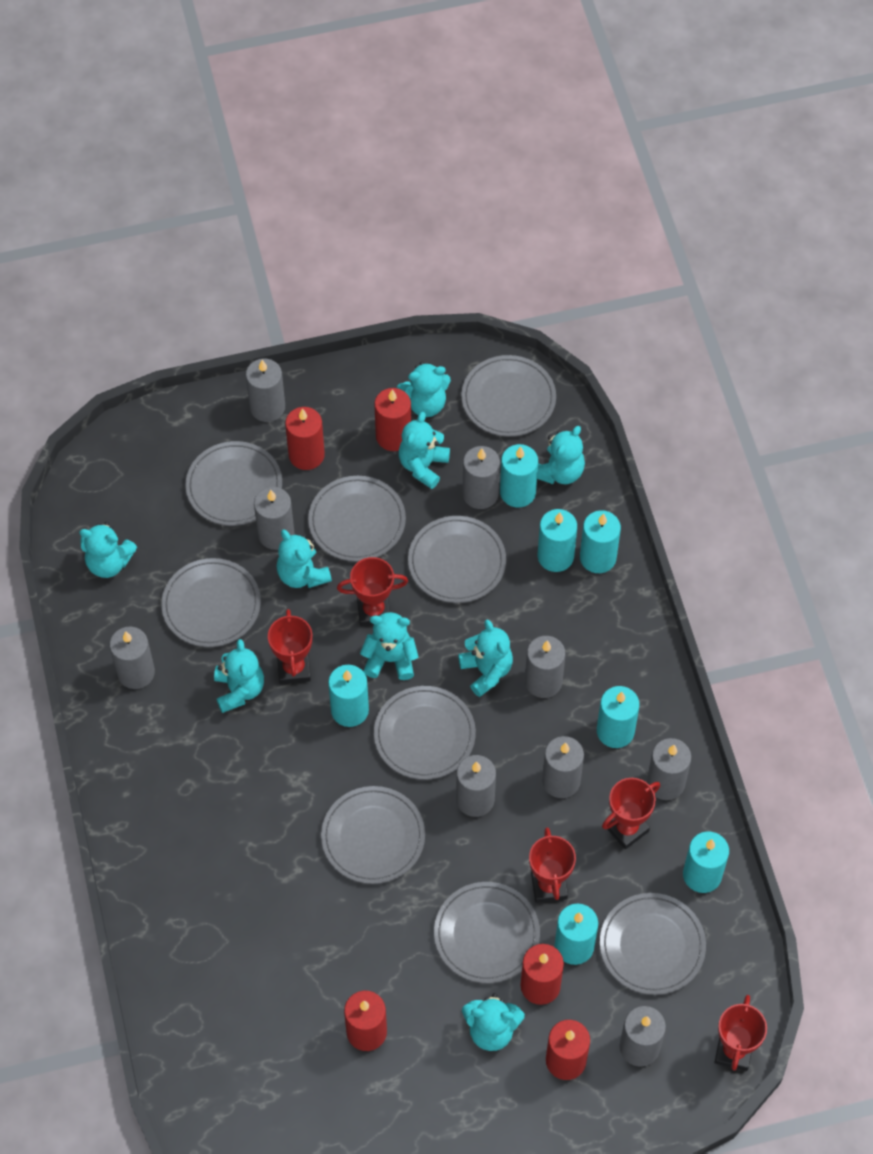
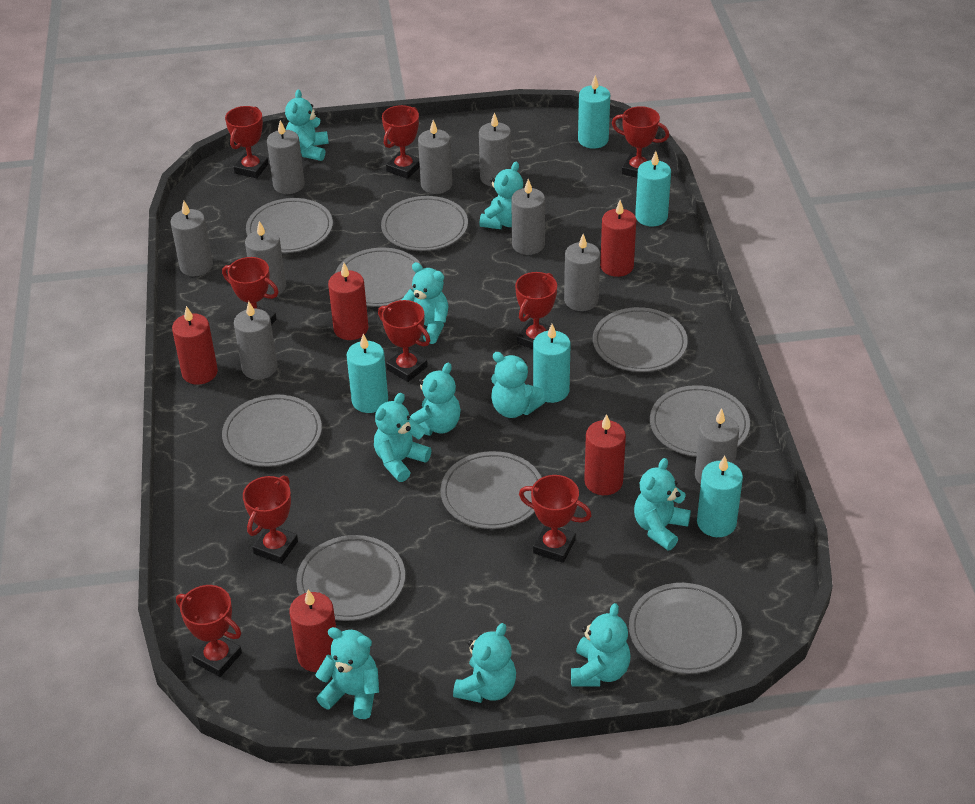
red trophy: [268,609,312,684] [337,557,408,626] [529,827,576,903] [602,778,660,849] [715,995,767,1071] = 5 -> [176,585,242,677] [222,257,279,325] [225,106,269,178] [243,475,298,564] [378,300,430,382] [382,105,420,179] [515,272,557,349] [519,475,591,563] [612,106,669,178] = 9
turquoise candle: [328,665,369,727] [500,444,538,507] [538,509,577,572] [555,903,598,965] [580,510,621,573] [597,686,640,748] [683,831,729,893] = 7 -> [347,334,388,413] [533,324,571,403] [578,75,610,149] [635,151,671,226] [697,456,743,537] = 5
turquoise teddy bear: [79,522,137,578] [214,639,264,713] [277,529,332,588] [360,612,419,680] [397,362,451,417] [399,412,450,489] [458,619,513,697] [462,993,525,1051] [537,426,585,484] = 9 -> [285,89,329,161] [315,627,379,719] [374,393,431,482] [402,262,448,344] [409,363,461,436] [453,623,516,703] [480,162,523,229] [491,352,546,418] [571,603,631,687] [634,458,691,550] = 10

